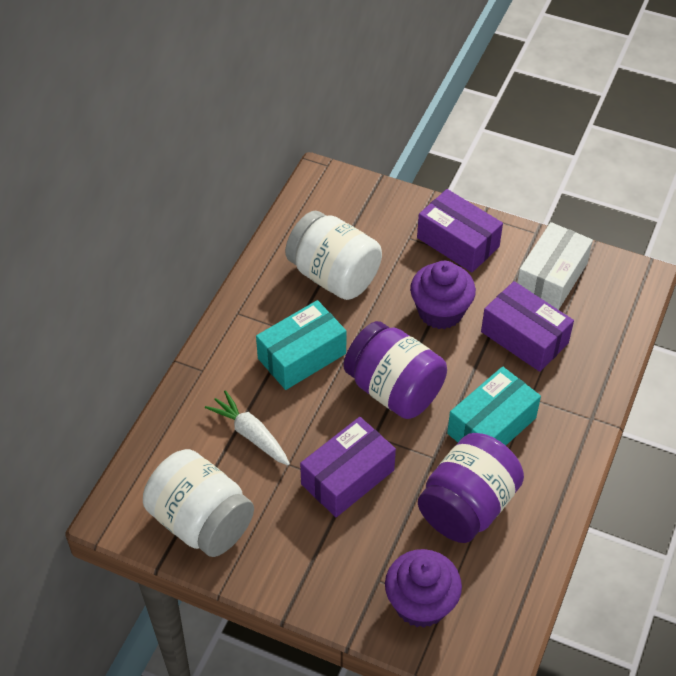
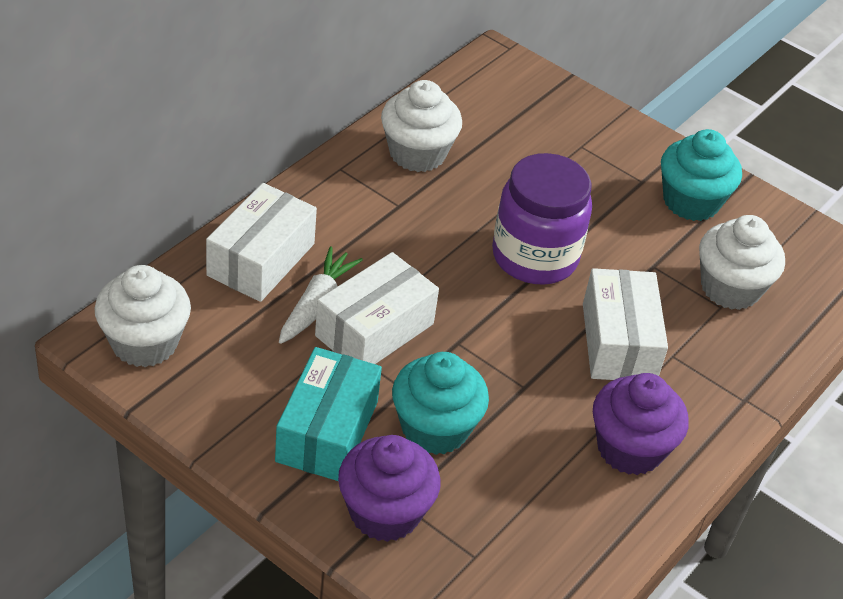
purple box: [300,417,396,517] [417,189,503,272] [481,281,574,372] = 3 -> none = 0
purple jar: [344,321,447,419] [418,433,524,543] = 2 -> [492,153,592,285] = 1
turquoise box: [256,300,346,390] [447,367,541,446] = 2 -> [275,347,382,481] = 1
turquoise cupcake: none = 0 -> [392,352,489,455] [661,129,742,221] = 2
white box: [517,222,593,310] = 1 -> [206,183,317,302] [315,252,439,364] [583,268,668,380] = 3
white cupcake: none = 0 -> [94,265,191,367] [381,80,462,172] [699,215,785,310] = 3
white jar: [143,449,254,557] [285,211,382,300] = 2 -> none = 0

